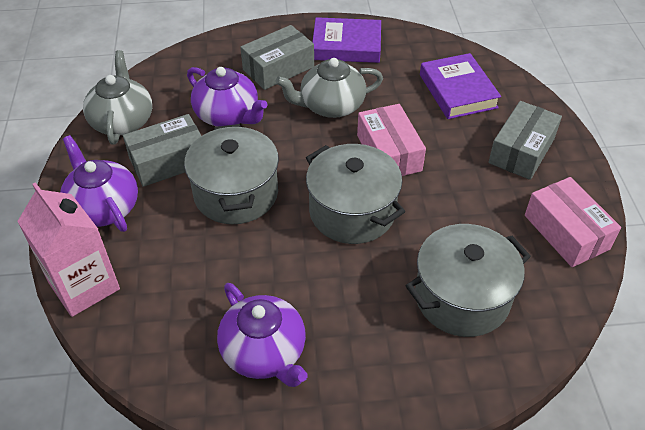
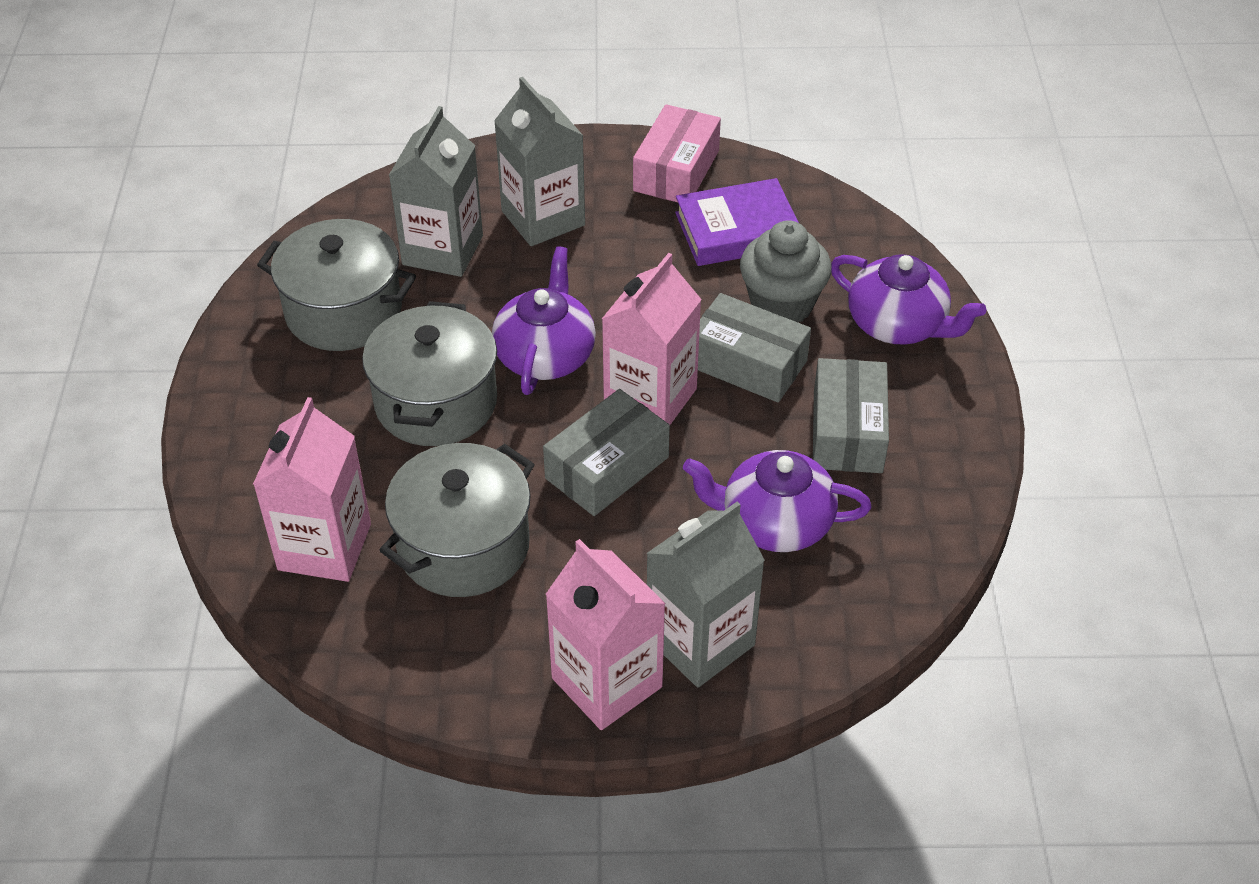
grey carton: none = 0 -> [389,106,483,277] [494,77,585,246] [646,502,765,688] = 3
grey cupcake: none = 0 -> [740,220,832,322] = 1
grey teapot: [83,50,152,145] [276,58,383,118] = 2 -> none = 0
pink box: [357,104,426,176] [525,177,621,267] = 2 -> [633,104,721,202] = 1
pink carton: [17,182,120,317] = 1 -> [253,397,371,582] [545,539,666,730] [602,253,702,425] = 3
purple book: [312,17,381,63] [420,53,501,119] = 2 -> [675,178,799,266] = 1

